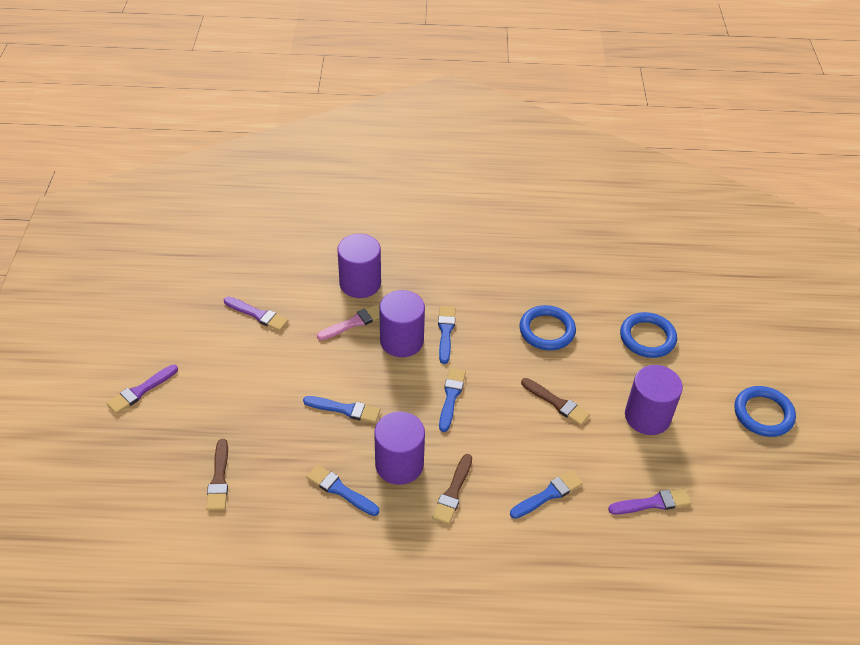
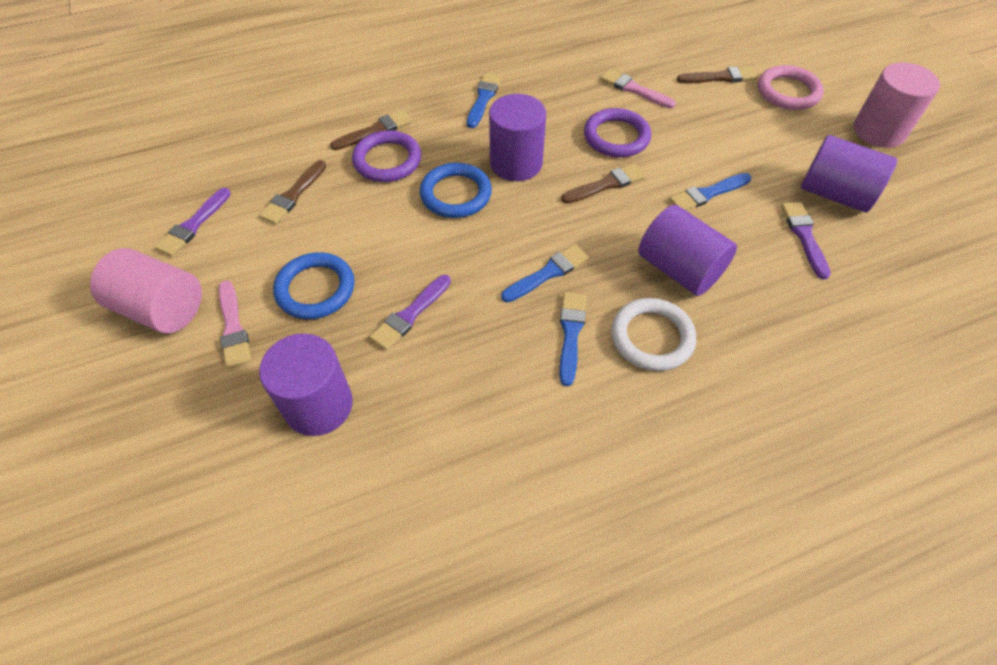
blue brush: [303,396,380,423] [307,465,379,516] [438,306,455,364] [439,368,466,432] [510,470,583,519] = 5 -> [467,73,502,128] [501,244,589,303] [559,292,586,386] [669,173,751,211] = 4
blue ring: [519,305,576,350] [620,312,677,358] [734,386,796,437] = 3 -> [273,252,355,319] [420,163,492,218] = 2
brown brush: [206,439,228,511] [432,454,472,524] [521,378,590,426] = 3 -> [259,160,326,224] [330,110,412,150] [561,163,646,204] [677,66,758,83] = 4
pink brush: [317,304,380,340] = 1 -> [219,280,251,368] [600,69,676,109] = 2
pink cylinder: none = 0 -> [90,248,202,334] [854,62,940,148] = 2
pink ring: none = 0 -> [758,65,824,110] = 1
purple ring: none = 0 -> [352,130,421,182] [584,108,651,157] = 2
white ring: none = 0 -> [611,298,696,371] = 1

